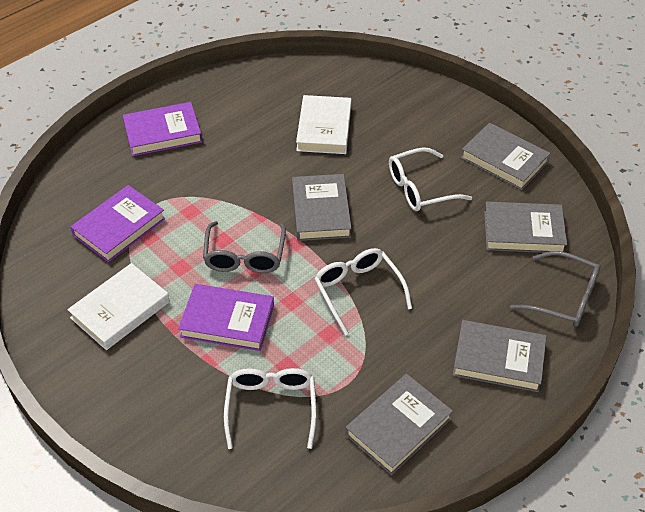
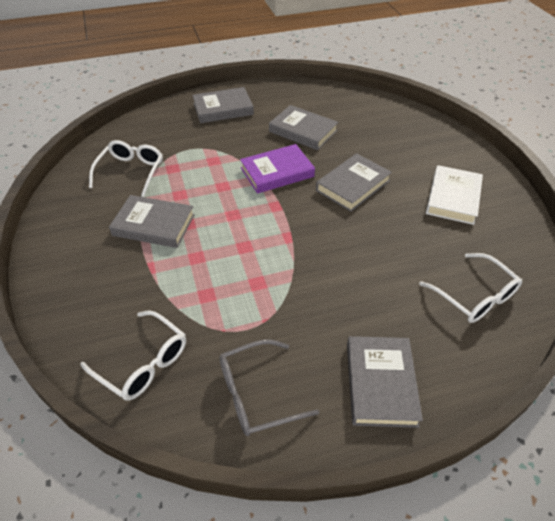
grey glasses: [203,221,286,273] [510,251,601,327] = 2 -> [219,339,319,436] = 1
purple book: [70,185,166,262] [123,102,202,156] [178,284,274,351] = 3 -> [240,144,315,194] = 1
white book: [67,263,170,350] [296,95,352,154] = 2 -> [426,165,483,225] = 1

